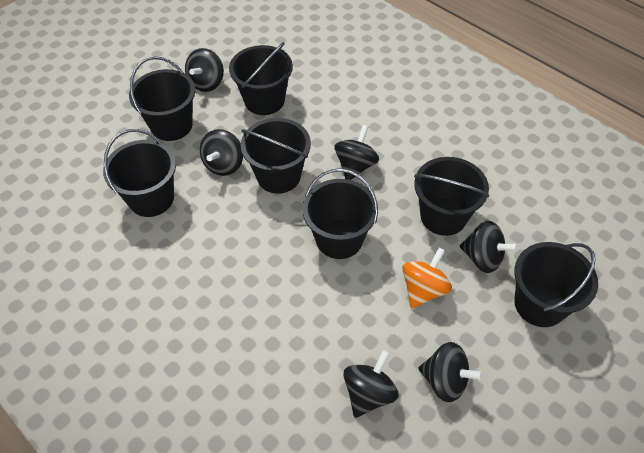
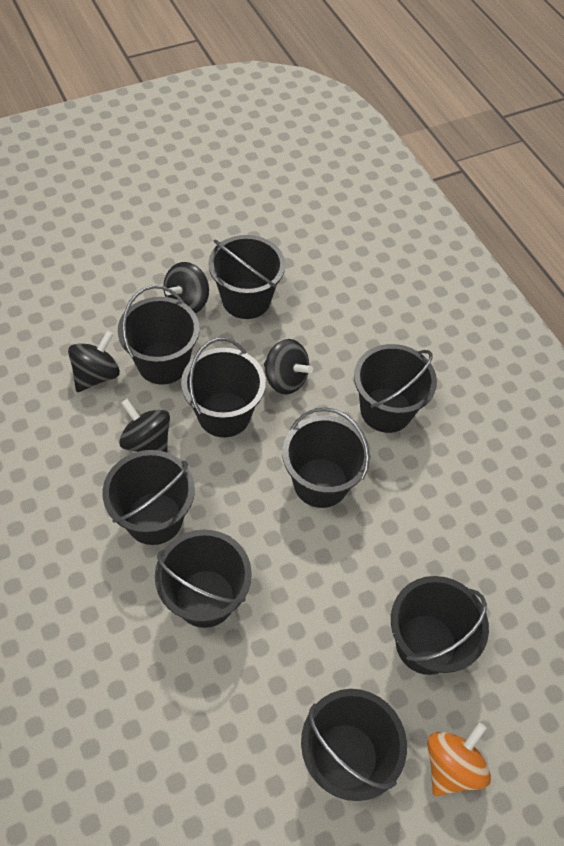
black bucket: [103,129,176,217] [129,57,195,141] [229,42,293,115] [241,118,311,194] [303,169,378,259] [414,157,489,236] [514,242,598,327] = 7 -> [102,450,195,545] [118,285,200,385] [155,529,252,628] [181,338,266,437] [209,235,285,319] [282,407,370,508] [301,689,407,801] [354,344,437,433] [391,576,489,675] = 9
black spinning top: [185,48,224,92] [200,129,243,176] [334,125,379,180] [343,350,399,418] [418,342,484,402] [460,221,519,273] = 6 -> [68,331,120,392] [119,399,170,452] [164,262,209,313] [264,339,313,395] = 4

